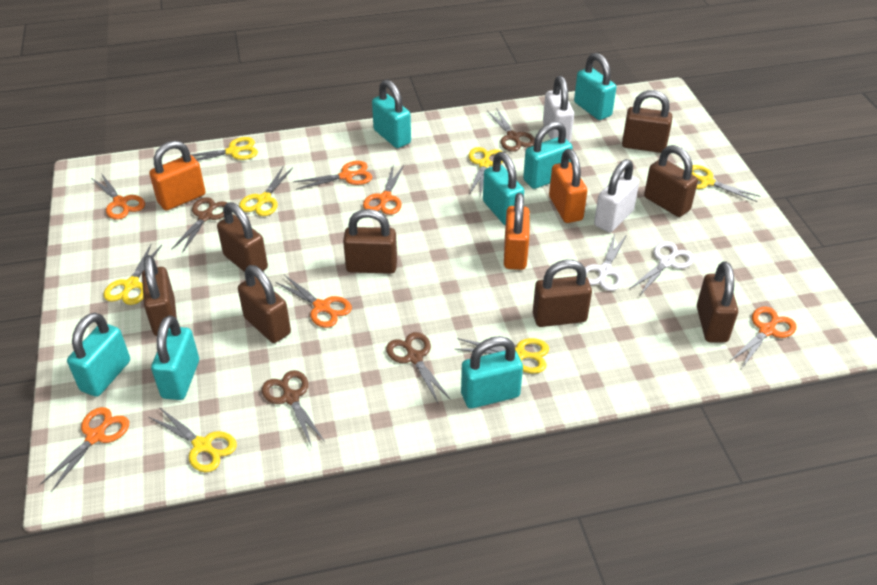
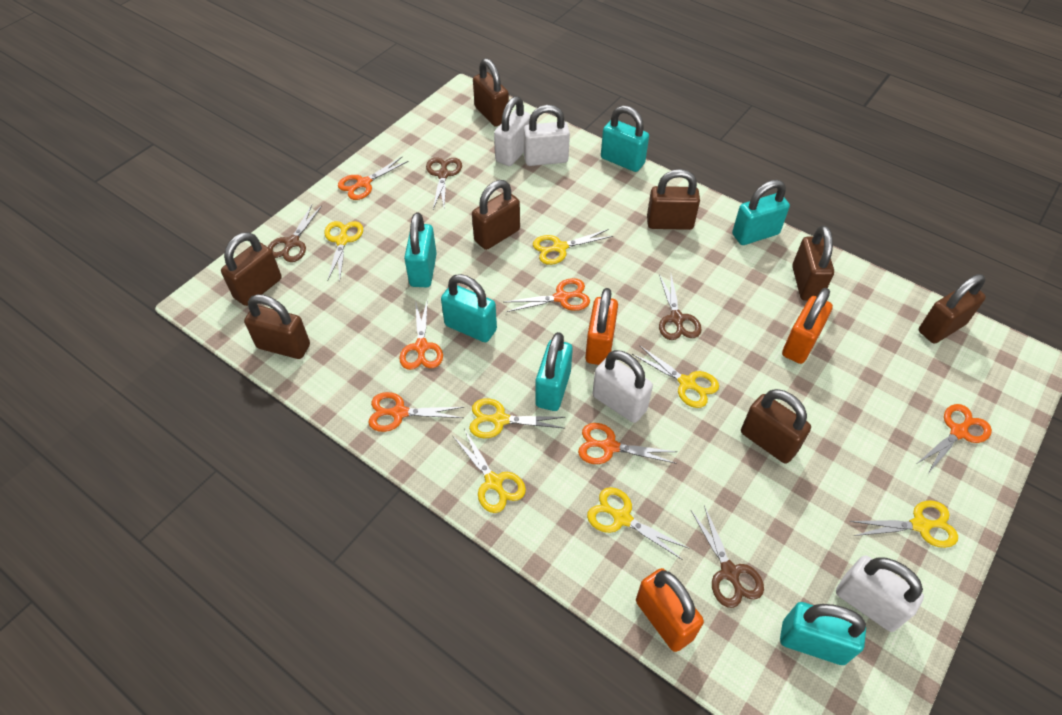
turquoise padlock: [67,313,130,397] [151,315,199,400] [372,80,411,148] [461,336,523,409] [483,152,524,226] [523,121,573,189] [574,53,617,120] = 7 -> [404,212,437,287] [441,274,497,342] [535,332,573,411] [601,105,649,172] [732,180,790,245] [780,602,866,665] = 6
white padlock: [543,76,574,142] [594,159,639,232] = 2 -> [494,96,531,166] [524,105,570,166] [592,350,653,423] [836,556,924,632] = 4
white scissors: [585,234,626,291] [630,241,694,295] = 2 -> none = 0

